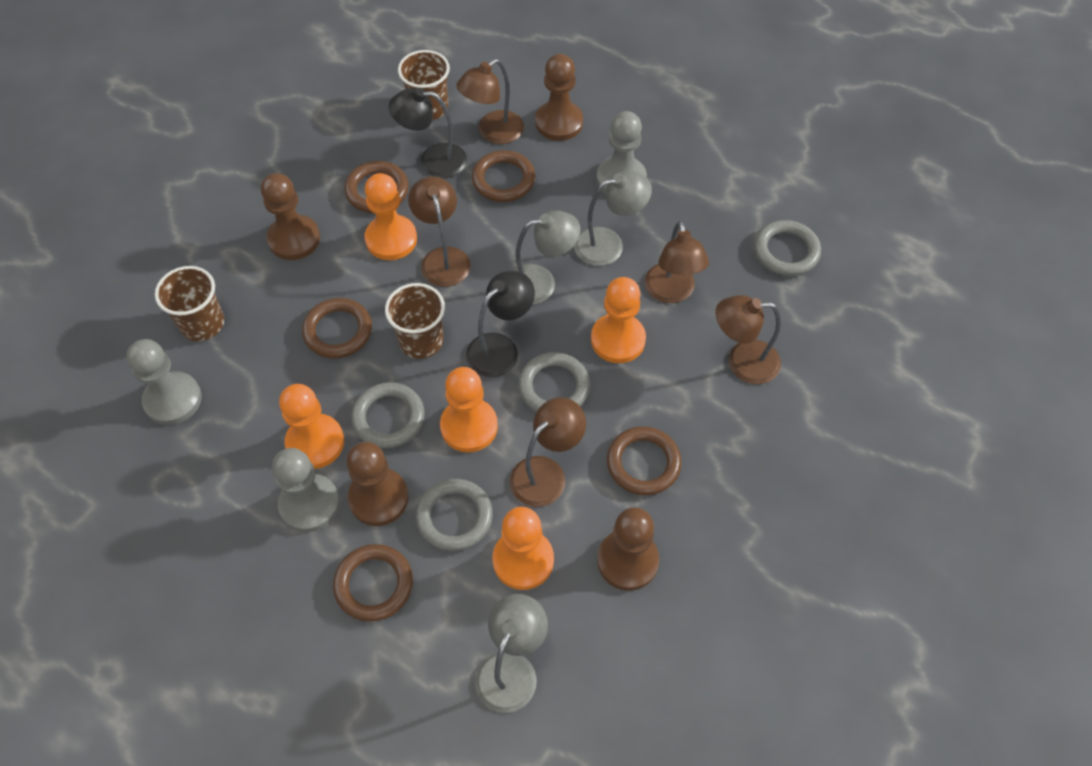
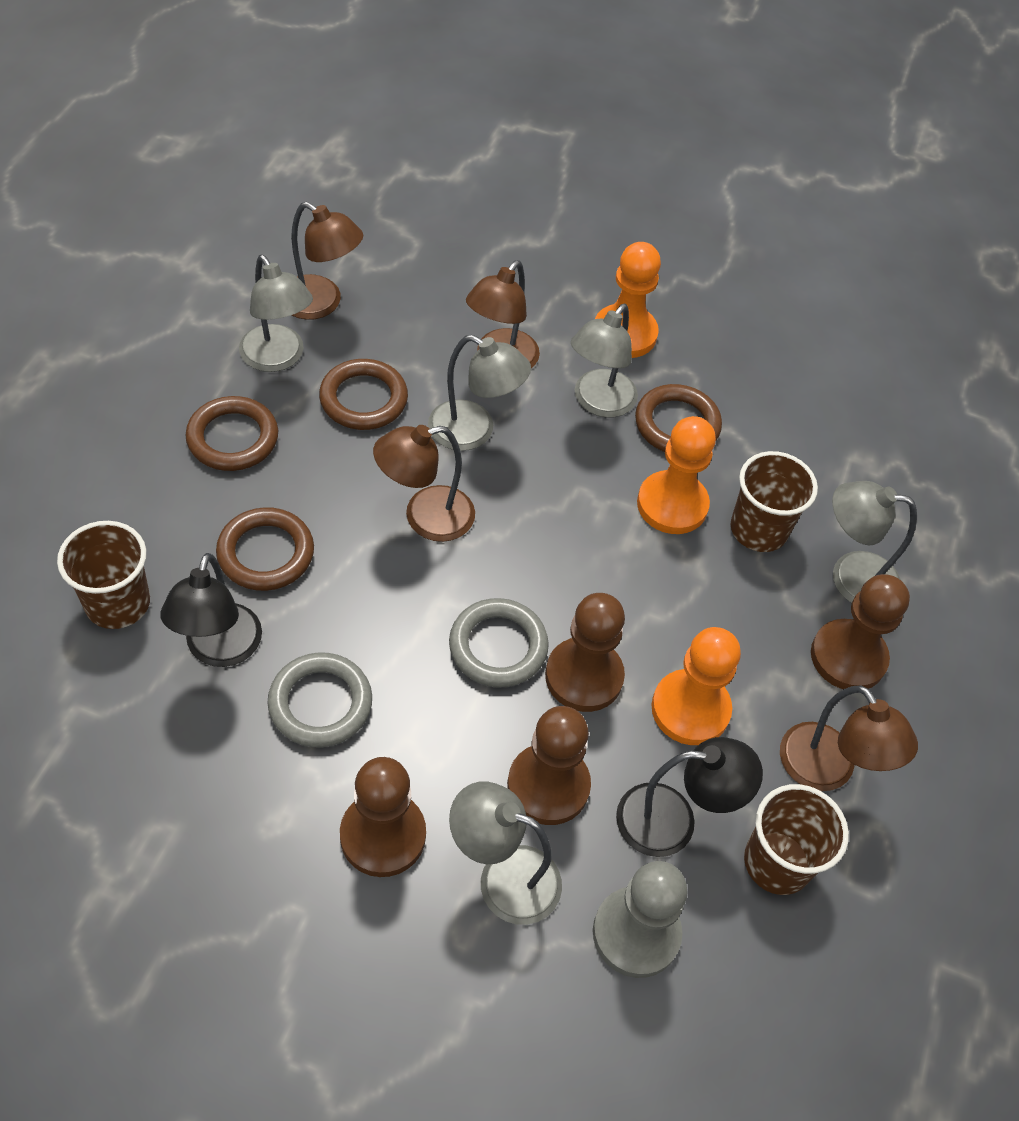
brown lamp: [408,176,471,287] [457,59,524,144] [510,397,586,507] [645,221,709,303] [716,295,781,384] = 5 -> [291,202,363,320] [373,425,475,542] [466,260,540,368] [780,685,918,791] = 4
brown ring: [302,298,372,359] [333,544,413,622] [344,161,409,213] [472,150,535,202] [607,426,681,496] = 5 -> [185,396,278,471] [216,507,314,591] [319,359,408,430] [635,384,722,452] = 4
grey lamp: [475,594,548,713] [512,210,581,305] [574,170,652,266] = 3 -> [239,255,313,372] [428,335,531,451] [449,781,562,925] [571,304,638,418] [832,481,917,603] = 5
grey pawn: [126,339,202,425] [272,448,340,532] [597,111,647,194] = 3 -> [593,861,687,978] = 1
grey ring: [351,382,425,449] [416,479,493,551] [519,352,590,412] [754,220,821,276] = 4 -> [267,653,372,747] [449,598,549,688] = 2
orange pawn: [279,384,344,469] [365,173,417,260] [440,367,498,452] [492,507,554,590] [591,277,646,363] = 5 -> [595,242,661,358] [637,416,716,534] [651,627,741,745] = 3

